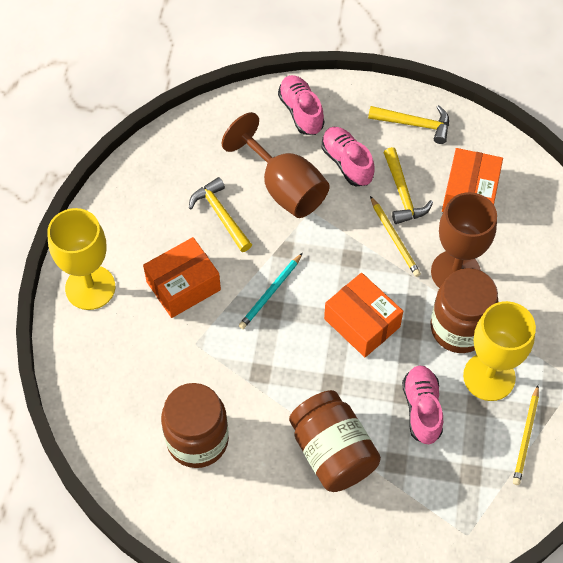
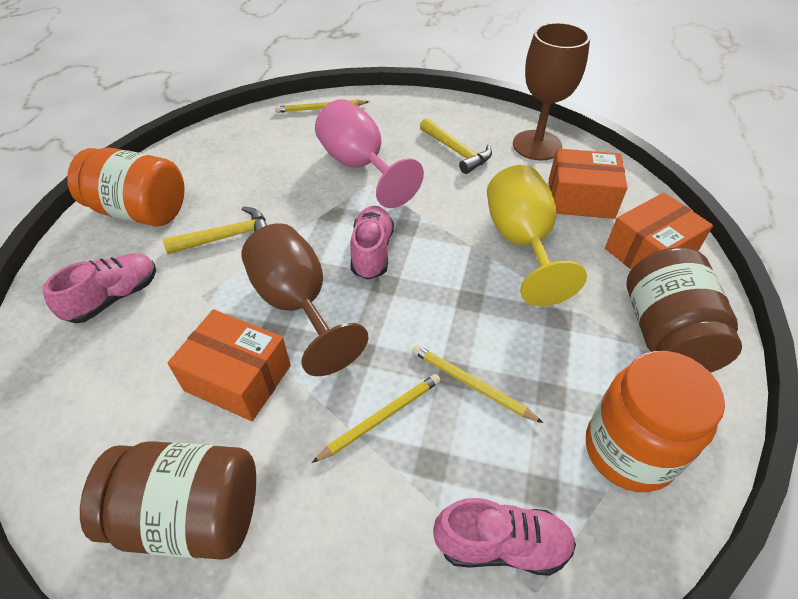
brown jar: [161,383,229,468] [289,390,381,492] [431,268,498,353] = 3 -> [80,441,256,560] [626,247,742,373] = 2
orange jar: none = 0 -> [67,147,185,226] [586,351,725,492] = 2
pink goblet: none = 0 -> [315,99,424,208] = 1
turquoise pencil: [239,253,303,329] = 1 -> none = 0
yellow goblet: [47,208,115,310] [463,301,536,401] = 2 -> [487,165,587,306] = 1
yellow hammer: [189,177,252,252] [368,105,449,144] [383,147,433,224] = 3 -> [163,207,267,254] [420,118,492,174] = 2
yellow pencil: [370,196,421,277] [513,385,539,485] = 2 -> [275,100,369,113] [312,374,441,463] [412,345,543,423] = 3

